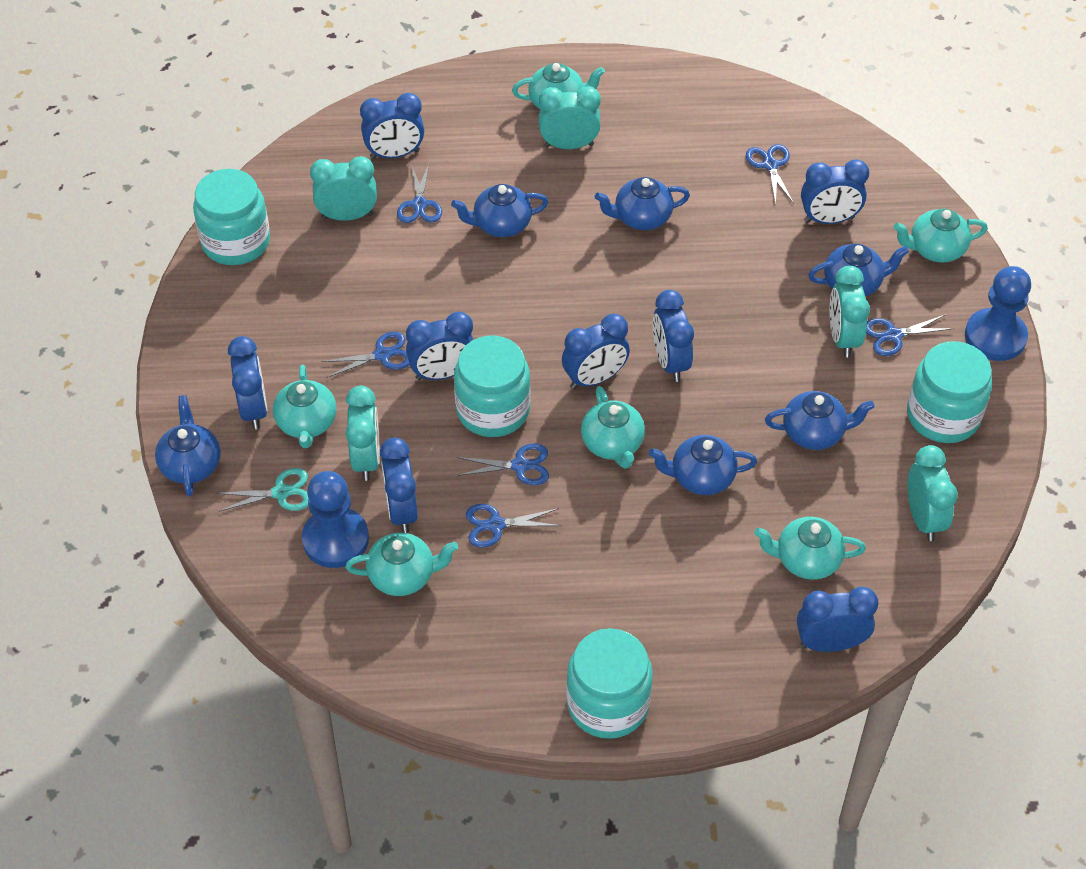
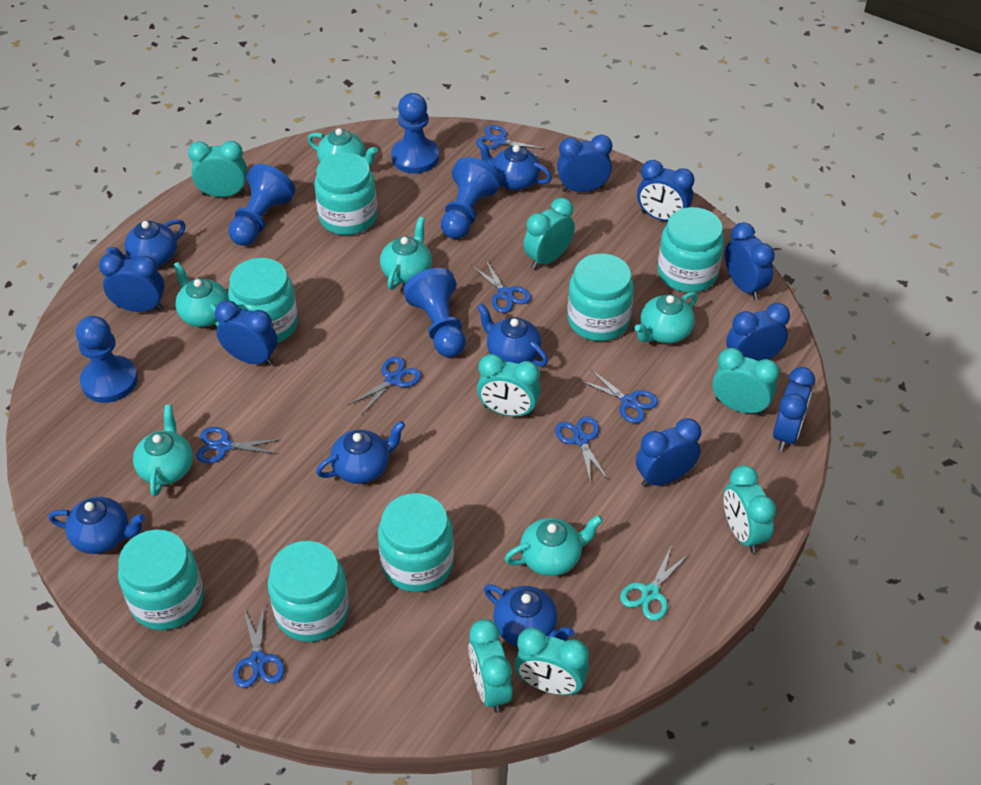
blue pawn: [302,471,369,568] [965,266,1031,361] = 2 -> [76,316,138,403] [228,164,295,246] [391,93,439,174] [403,268,466,357] [441,157,501,239] = 5
blue scissors: [321,332,410,378] [397,162,442,223] [457,444,549,485] [466,504,562,548] [746,144,794,205] [866,314,954,356] = 6 -> [196,427,281,463] [233,605,285,688] [348,357,422,414] [471,258,531,313] [476,125,546,157] [555,416,609,484] [579,369,658,423] = 7
turquoise clock: [310,156,377,221] [346,386,380,481] [539,86,601,149] [830,265,870,358] [907,445,958,541] = 5 -> [188,141,247,197] [468,619,513,713] [477,354,540,417] [515,628,589,695] [523,198,575,270] [712,348,780,415] [724,465,776,553] = 7
turquoise jar: [193,169,270,265] [454,336,531,437] [566,628,653,739] [907,341,992,443] = 4 -> [118,529,204,630] [228,258,298,343] [268,541,349,642] [314,152,377,235] [378,493,454,592] [567,254,634,341] [658,207,724,293] = 7

